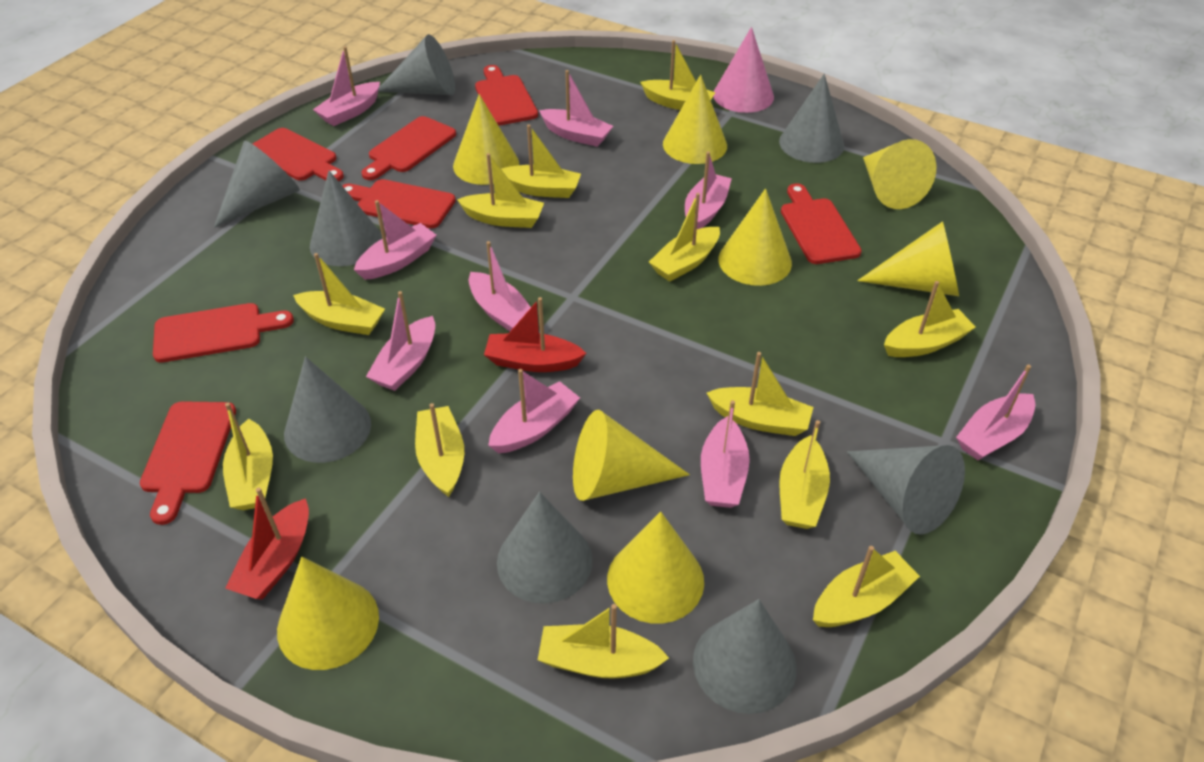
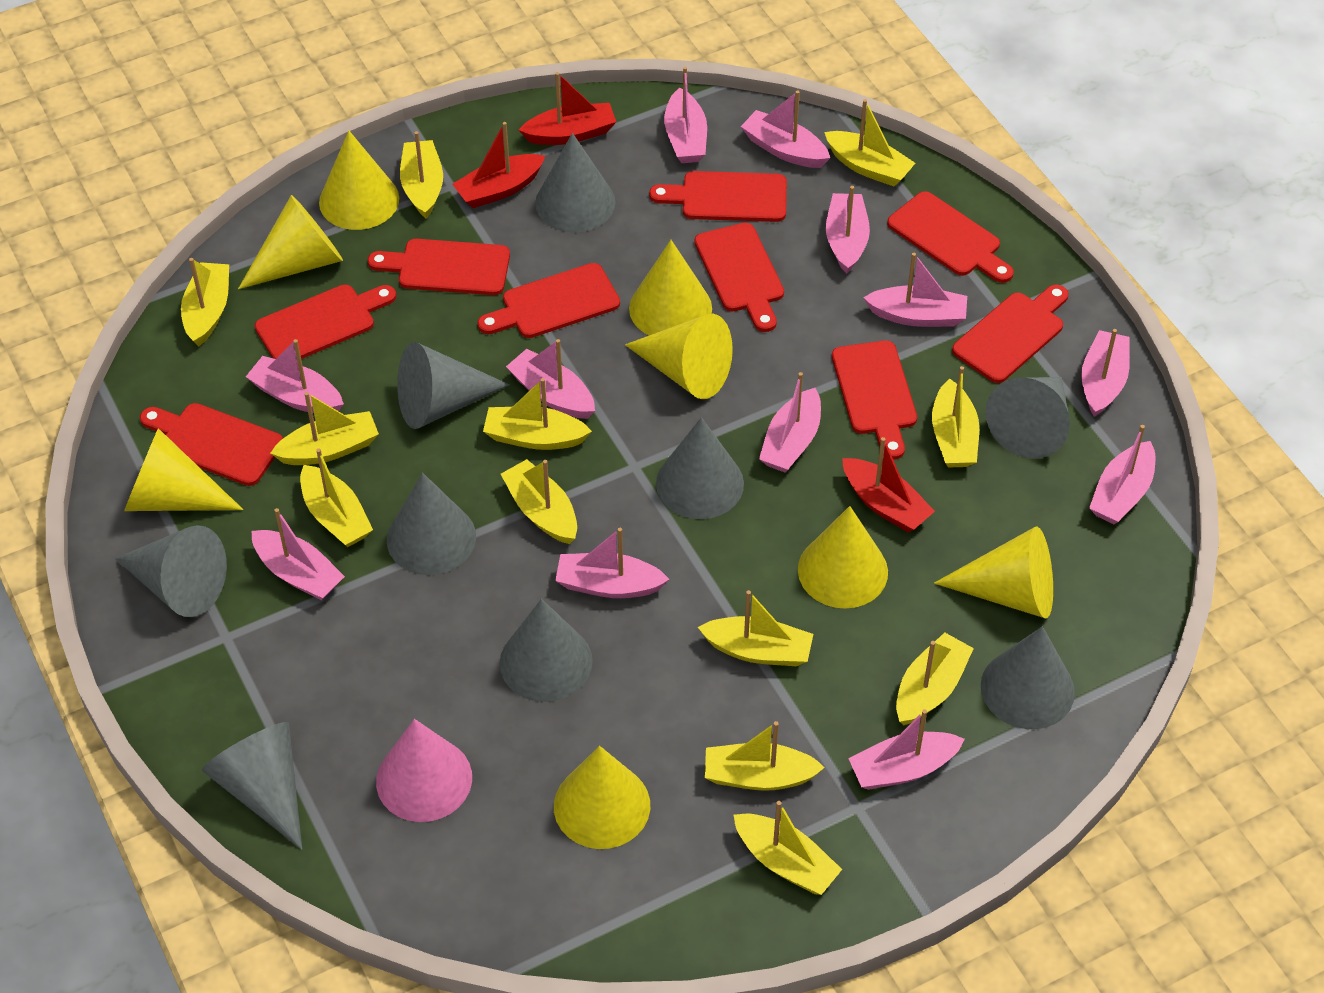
grey cone: [214,141,300,228] [284,357,371,463] [310,171,382,266] [378,34,455,95] [497,492,593,604] [693,599,797,714] [779,74,844,163] [847,445,965,535] = 8 -> [115,525,227,617] [202,722,302,850] [387,473,476,575] [397,342,510,429] [500,599,593,702] [535,133,615,232] [656,417,744,519] [981,626,1075,729] [986,377,1070,458] = 9
pink boat: [313,46,380,126] [354,200,436,280] [366,291,435,391] [469,241,531,331] [488,369,580,453] [539,70,613,147] [685,151,732,229] [701,400,750,508] [956,364,1036,460] = 9 -> [246,339,344,413] [251,508,345,601] [506,339,595,419] [555,528,669,598] [664,66,707,163] [741,90,830,168] [759,372,821,473] [826,186,870,274] [848,709,965,790] [863,253,967,327] [1081,329,1130,417] [1089,425,1155,524] = 12
red boat: [225,488,309,599] [484,297,586,372] = 2 -> [452,122,545,208] [519,72,616,145] [842,437,935,532] = 3
red cutting board: [140,401,236,525] [153,303,294,363] [253,128,344,181] [342,179,456,228] [361,116,456,180] [475,65,538,126] [781,183,862,264] = 7 -> [140,403,283,486] [255,285,396,359] [368,239,510,295] [478,263,620,338] [649,171,787,222] [694,223,784,332] [832,340,917,460] [887,191,1014,283] [952,284,1069,383] = 9

